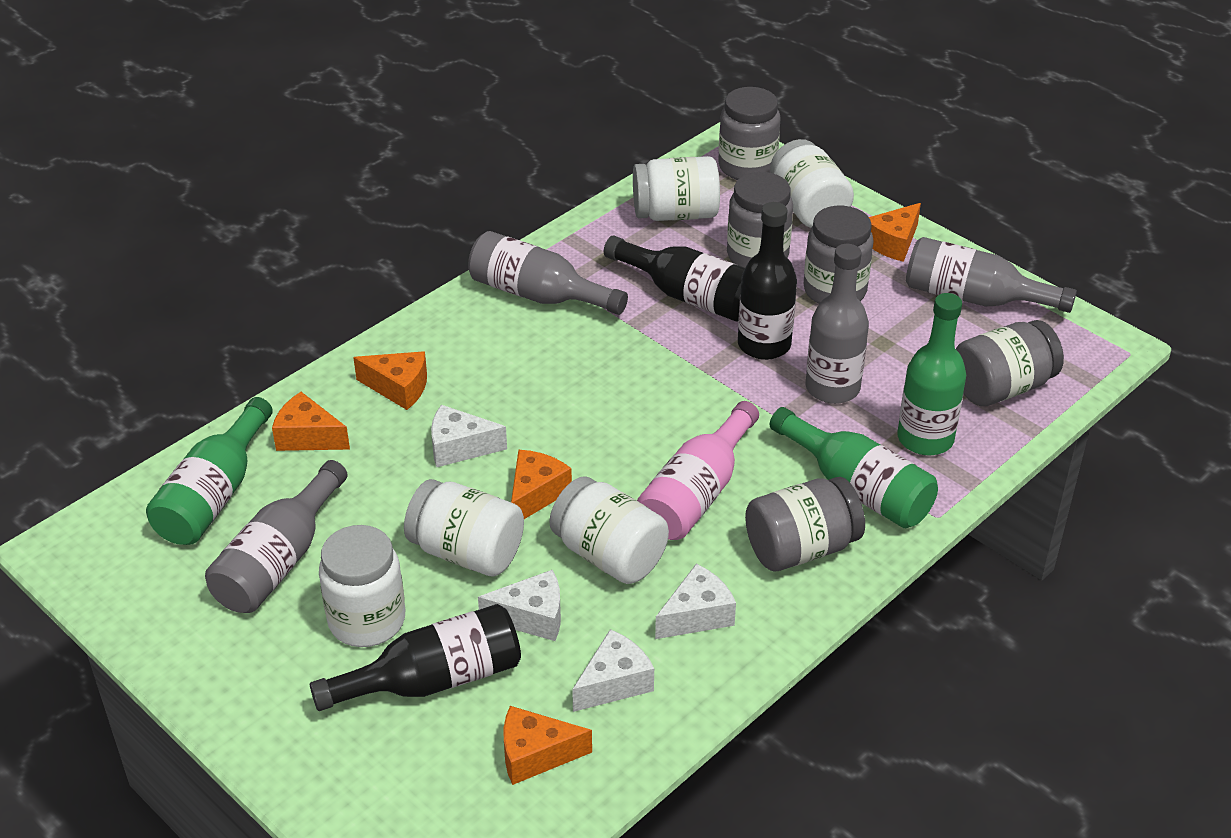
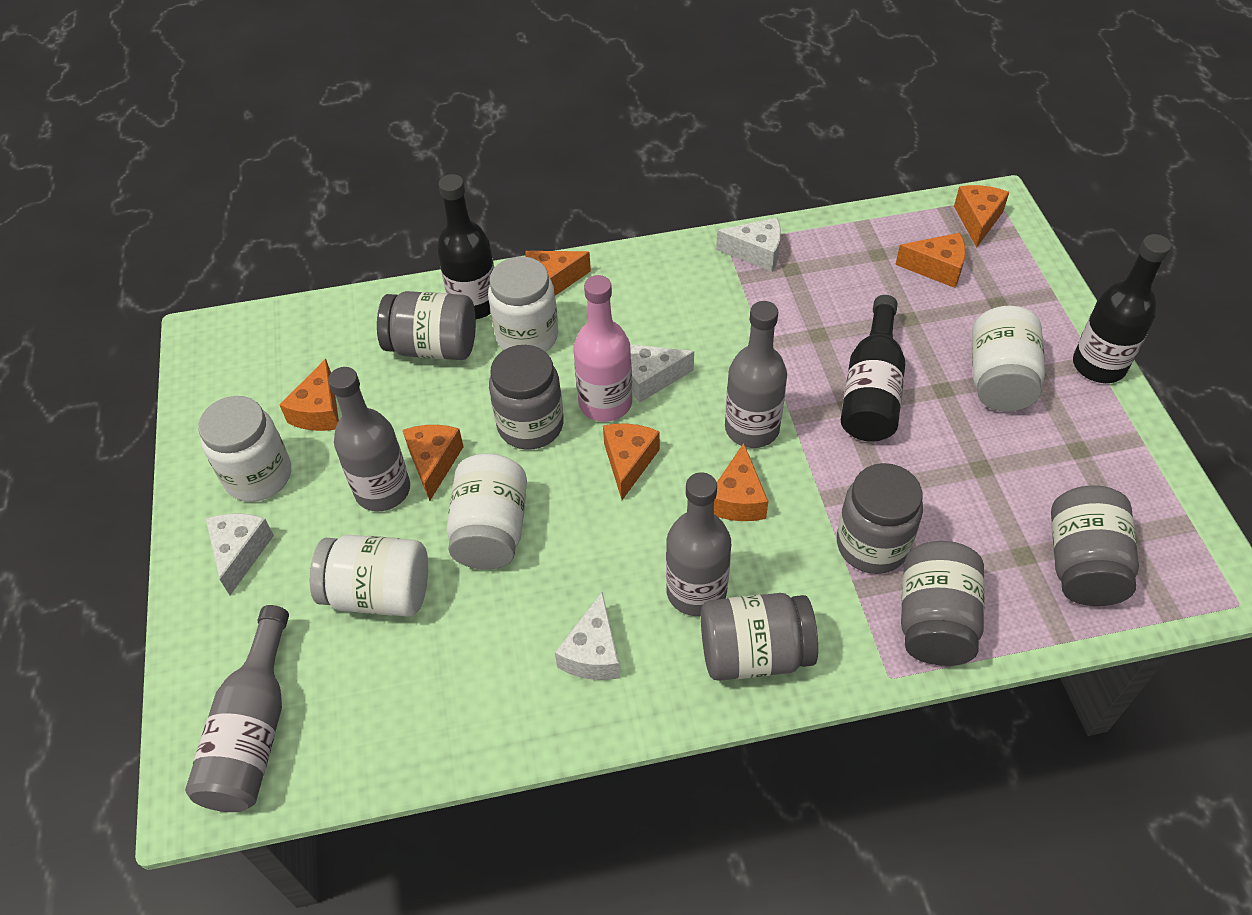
green bottle: [146,397,273,545] [770,407,938,528] [897,293,966,455] = 3 -> none = 0
grey jar: [718,87,781,180] [727,172,793,268] [745,477,865,571] [803,206,874,304] [956,320,1064,406] = 5 -> [377,291,476,360] [489,345,564,450] [701,593,818,681] [837,463,923,574] [901,541,985,666] [1051,485,1139,606] = 6
orange cheese: [272,392,350,451] [353,351,427,410] [504,706,592,785] [511,450,572,519] [869,203,921,262] = 5 -> [280,359,339,431] [403,425,464,501] [525,251,591,296] [603,424,660,500] [714,443,768,521] [895,233,966,288] [954,185,1009,248] = 7

